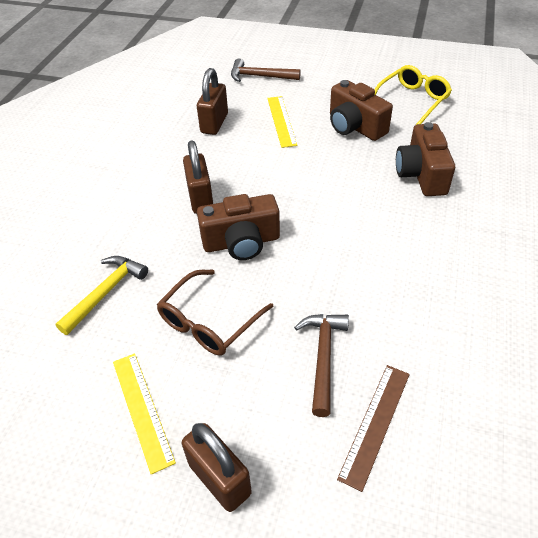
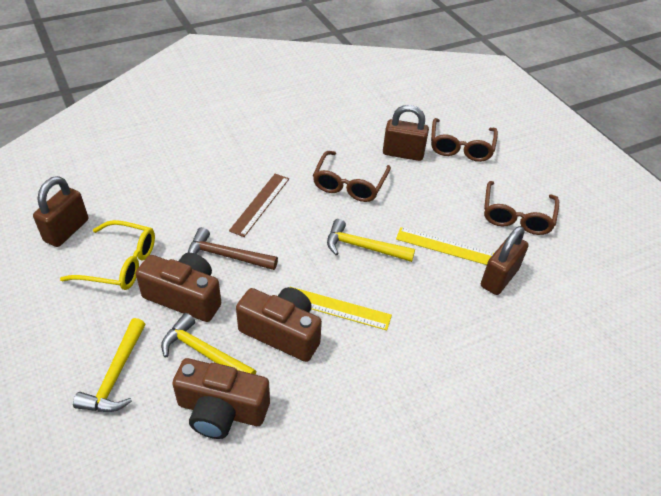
brown glasses: [157,270,274,355] = 1 -> [313,151,391,202] [431,118,498,162] [484,181,559,235] = 3
brown hammer: [231,59,301,82] [294,314,349,417] = 2 -> [188,227,278,270] = 1
yellow hammer: [56,256,148,335] = 1 -> [73,318,145,412] [161,313,256,375] [327,219,415,262] = 3

